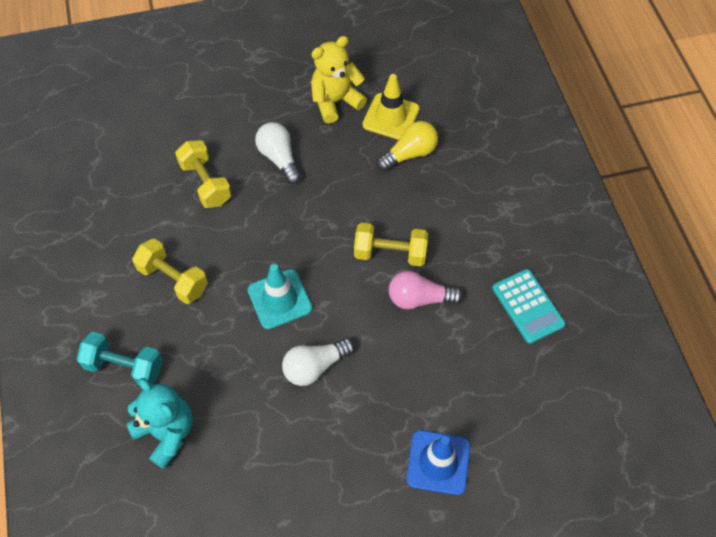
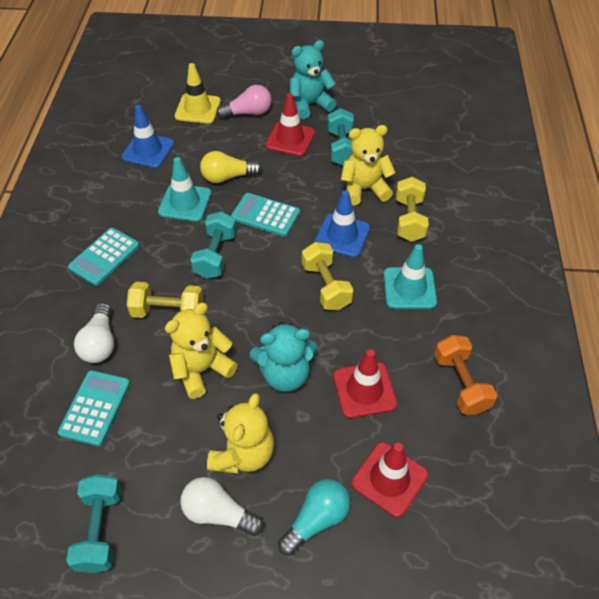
blue traffic cone: [407,430,470,495] = 1 -> [121,105,174,168] [315,190,370,257] = 2
orange dumbbell: none = 0 -> [434,335,497,415] = 1
red traffic cone: none = 0 -> [265,93,315,156] [333,349,397,418] [351,442,428,517] = 3
turquoise calculator: [492,269,566,344] = 1 -> [58,370,130,446] [68,228,139,286] [231,193,300,236] = 3
turquoise dumbbell: [77,332,163,385] = 1 -> [66,474,122,573] [190,211,237,279] [328,108,354,166] = 3
turquoise light bulb: none = 0 -> [278,479,351,556] = 1
turquoise teddy bear: [126,378,193,469] = 1 -> [250,322,317,392] [290,40,336,119] = 2
turquoise traffic cone: [248,264,312,329] = 1 -> [158,157,211,222] [384,244,437,309] = 2
yellow teddy bear: [311,36,367,123] = 1 -> [165,303,238,399] [207,393,274,474] [341,125,396,206] = 3

